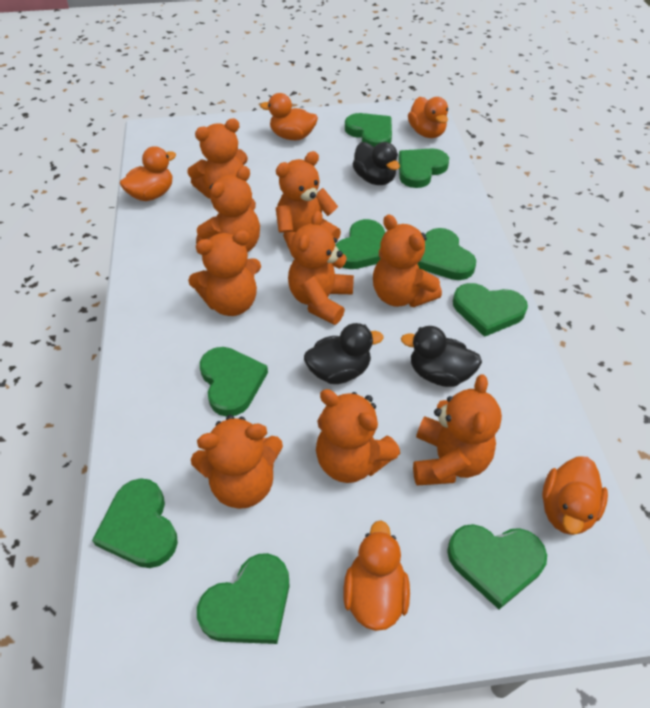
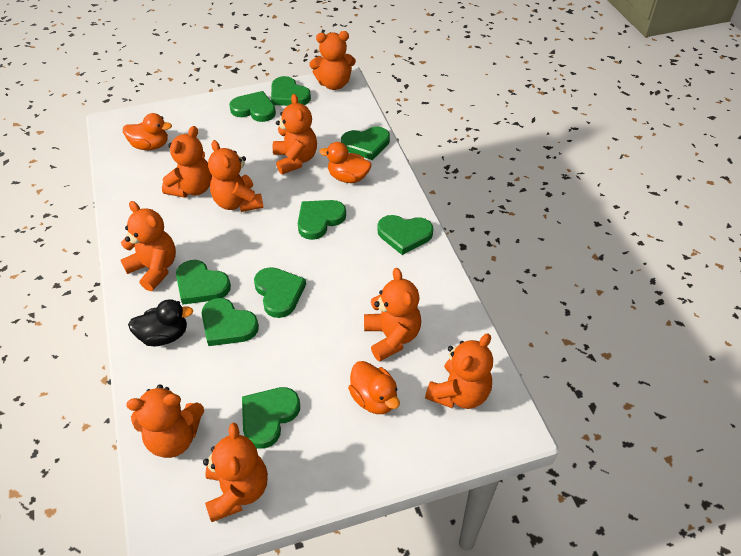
black duck: [304,323,384,384] [353,142,400,185] [401,326,482,387] = 3 -> [128,299,193,346] = 1
orange duck: [120,146,176,201] [260,93,318,140] [343,520,410,631] [408,97,448,138] [542,457,608,535] = 5 -> [123,113,172,150] [320,142,371,183] [348,361,400,414] = 3

